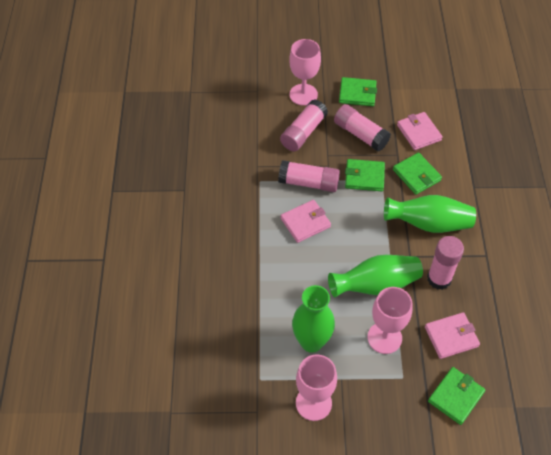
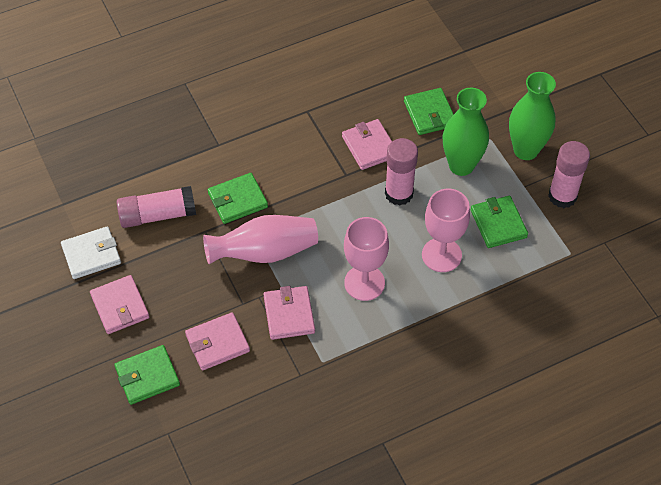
green vase: [292,285,335,353] [328,255,423,297] [384,195,476,233] = 3 -> [443,88,489,176] [509,72,556,160] = 2
pink glue stick: [278,160,340,192] [280,99,328,152] [334,104,391,151] [427,236,464,290] = 4 -> [117,186,196,228] [385,138,418,206] [548,141,590,208] = 3
pink goblet: [289,39,321,106] [296,354,337,421] [367,287,412,354] = 3 -> [344,217,389,301] [422,189,470,272] = 2
pink vase: none = 0 -> [203,215,318,264] = 1
pink wallet: [281,200,331,243] [397,112,443,150] [425,312,480,359] = 3 -> [90,275,149,334] [185,312,250,371] [263,286,315,340] [342,119,392,170] = 4
white wallet: none = 0 -> [61,226,121,279] = 1

